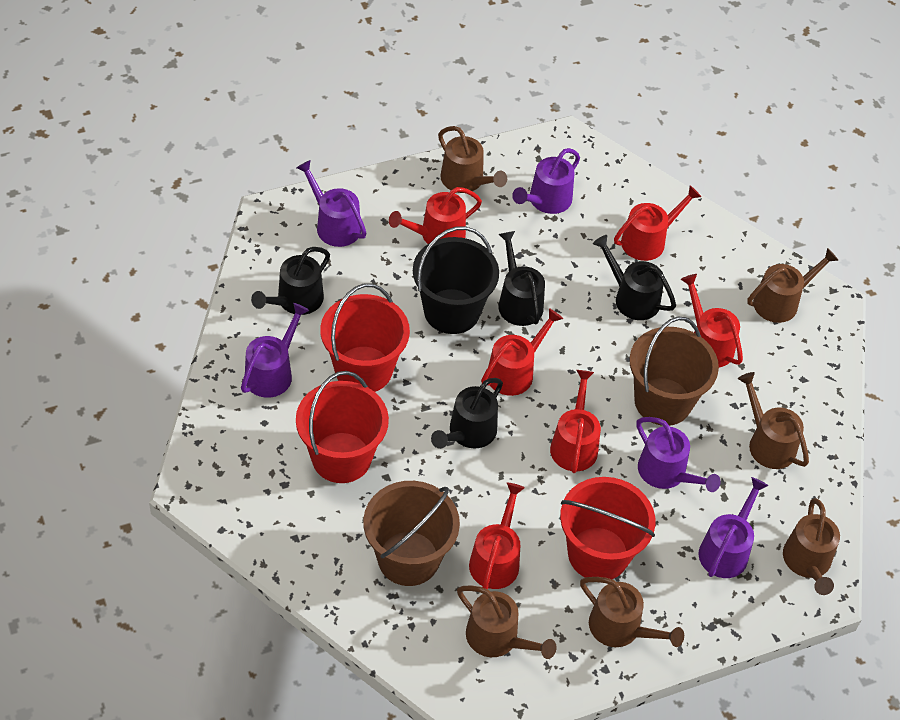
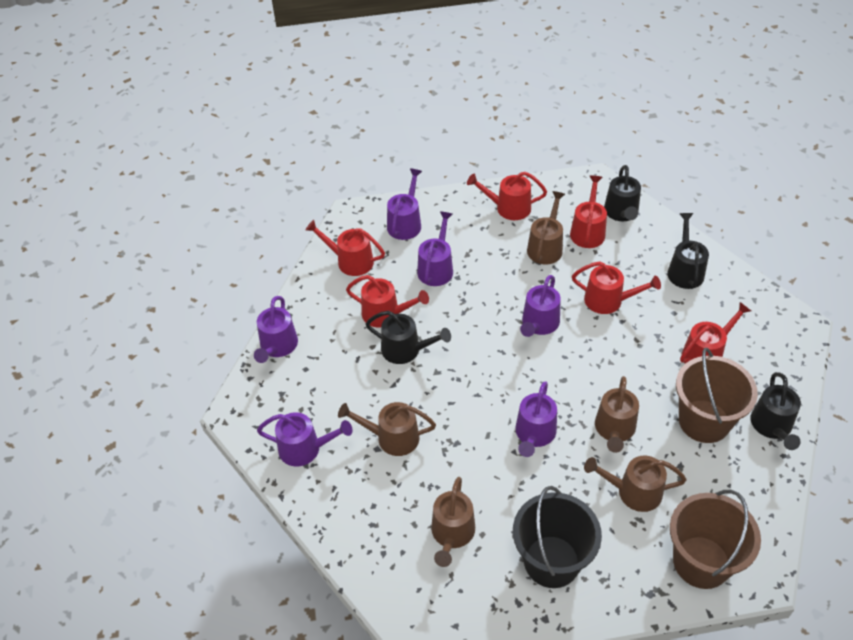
brown watering can: [438,126,507,193] [457,586,556,659] [580,577,684,647] [738,372,809,469] [747,248,839,323] [783,498,840,595] = 6 -> [338,402,436,456] [431,477,475,567] [527,191,565,264] [584,456,687,512] [595,376,639,453] = 5
purple watering can: [241,303,310,398] [296,160,367,247] [512,148,580,214] [636,417,721,492] [699,477,768,578] = 5 -> [254,296,298,363] [257,412,353,466] [387,168,422,240] [417,211,453,286] [515,381,557,457] [520,275,561,337] = 6
red bucket: [296,371,389,483] [320,283,410,392] [560,477,655,579] = 3 -> none = 0

